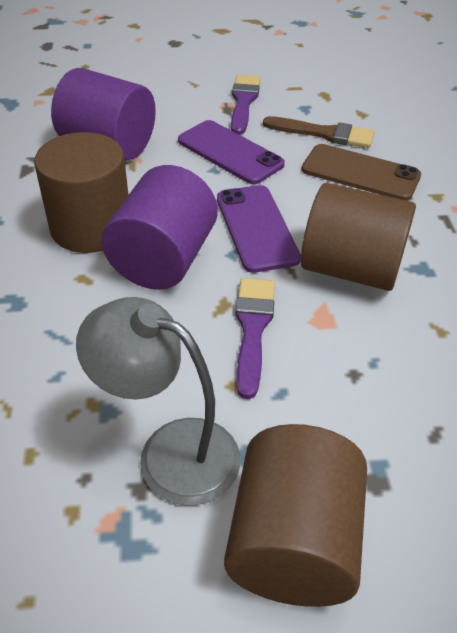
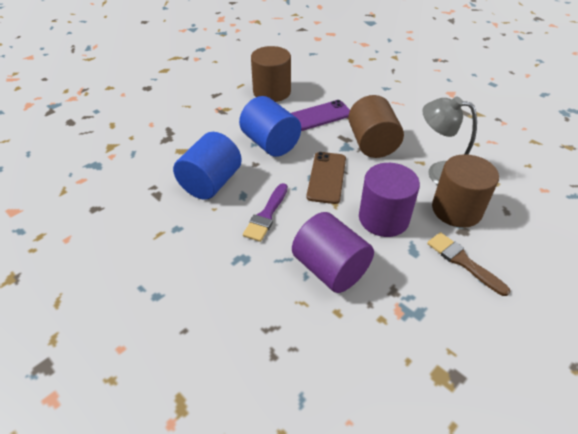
blue cylinder: none = 0 -> [173,132,242,200] [239,96,301,157] = 2
purple brush: [231,75,261,135] [236,278,275,399] = 2 -> [243,183,288,242] = 1
purple phone: [178,120,285,184] [217,185,301,273] = 2 -> [291,100,350,131] = 1

